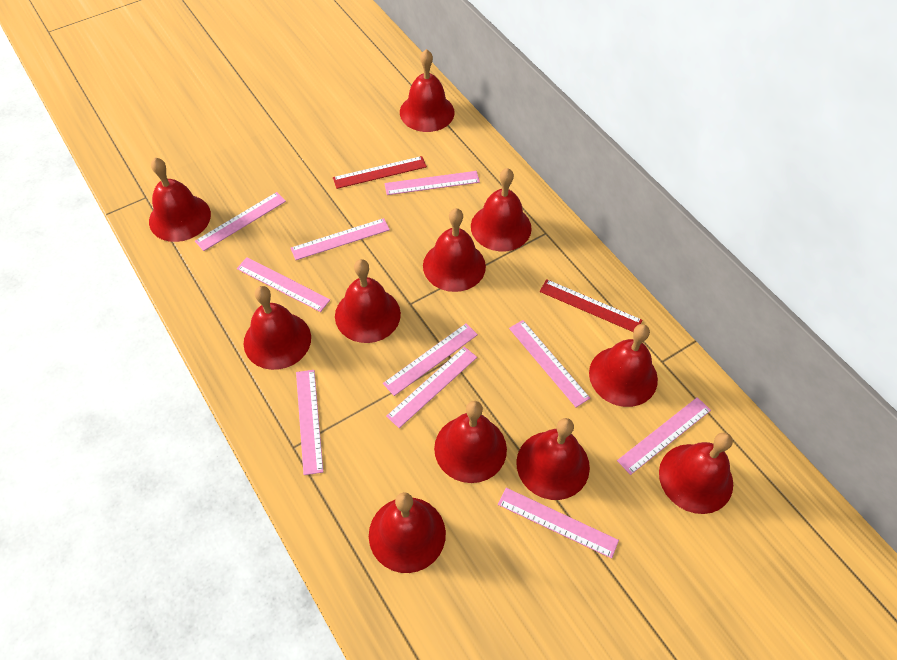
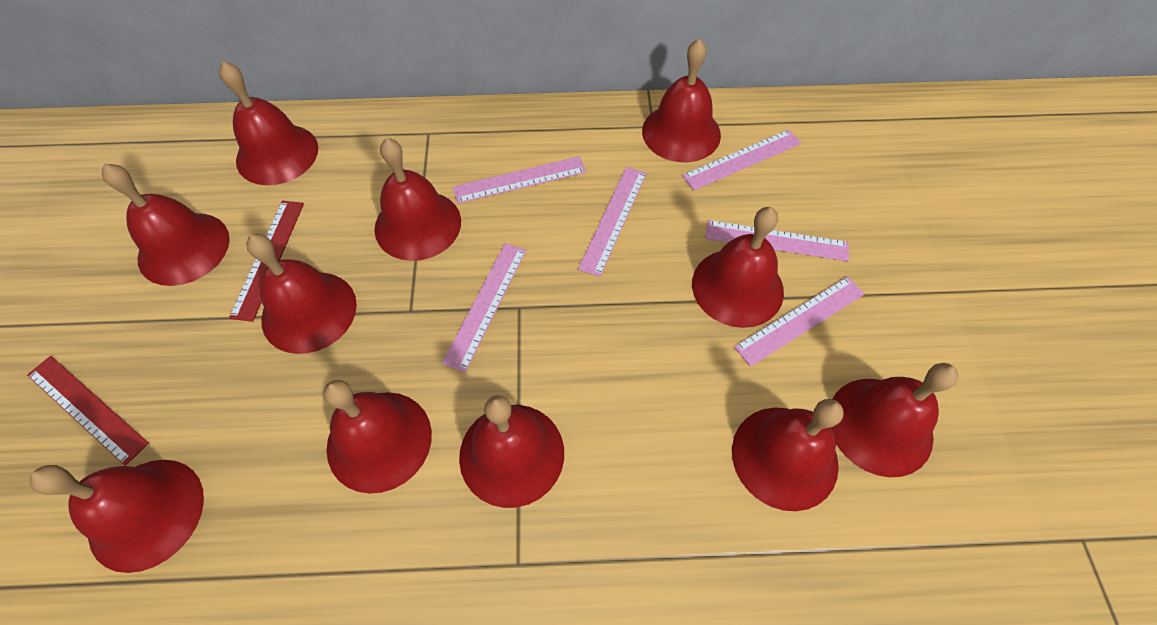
pink ruler: [195,192,286,251] [237,257,330,312] [291,218,390,260] [296,370,323,475] [383,323,478,396] [384,171,480,195] [386,346,477,428] [498,488,619,559] [509,320,590,407] [617,397,711,475] = 10 -> [442,243,526,372] [453,156,586,204] [578,167,647,277] [682,130,801,190] [705,220,849,261] [734,277,865,367] = 6

